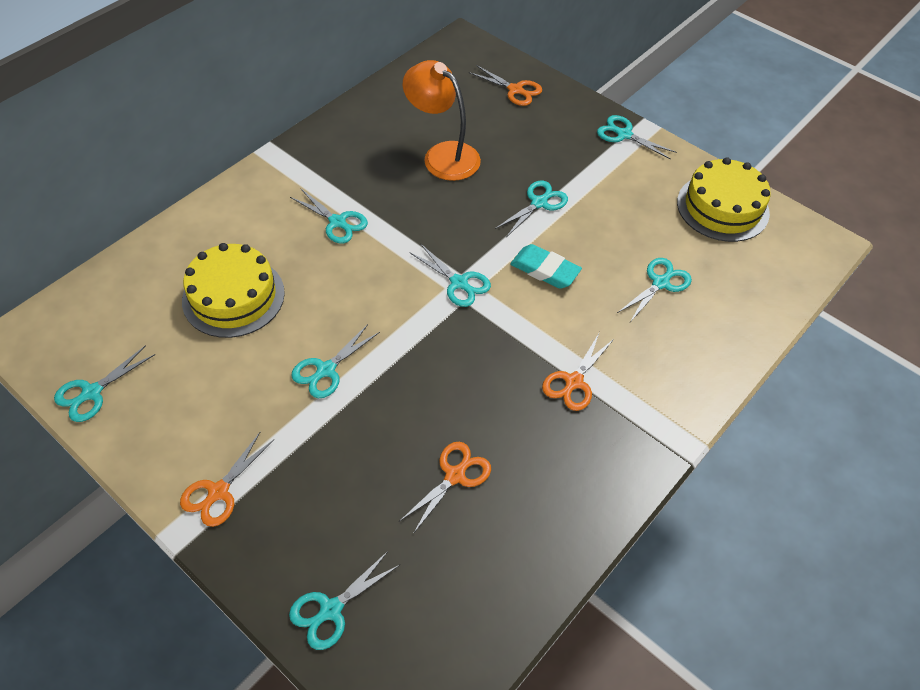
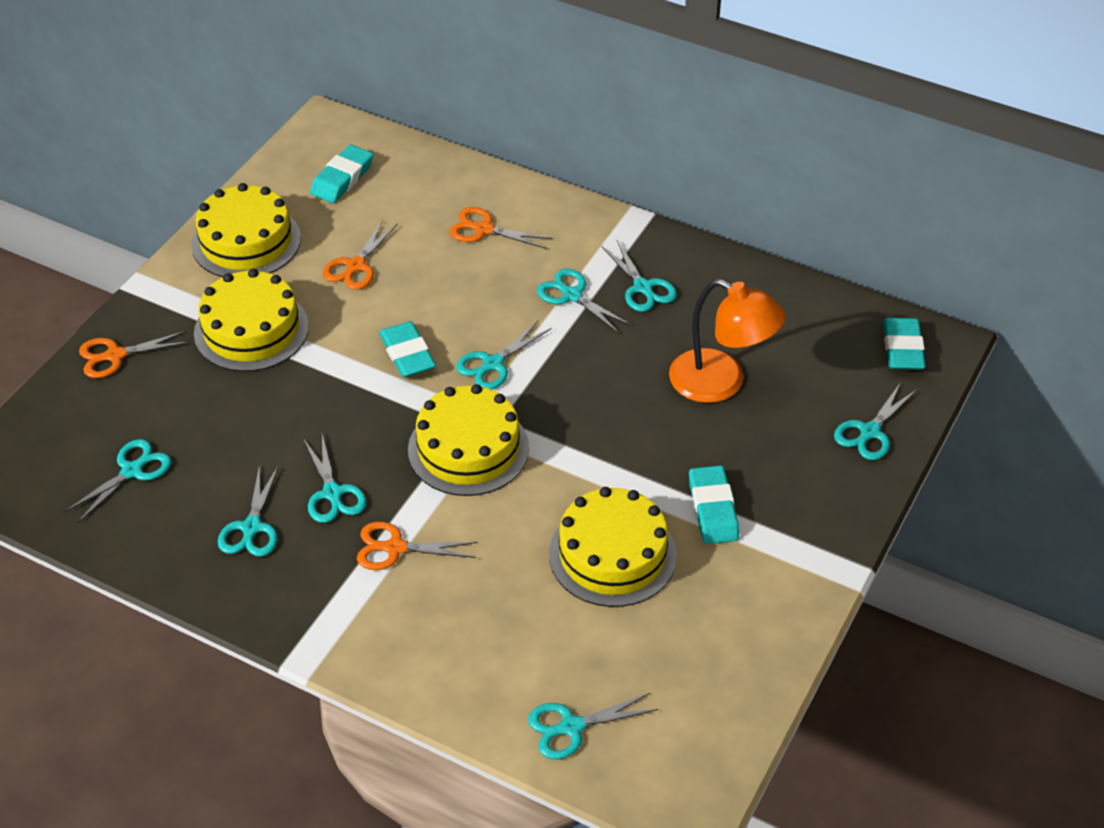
turquoise eraser: [510,244,582,289] = 1 -> [310,145,373,203] [379,321,436,377] [689,465,739,544] [883,318,926,370] = 4
yellow cake: [182,243,285,338] [677,157,771,242] = 2 -> [191,183,301,277] [194,269,309,372] [408,384,529,496] [549,487,677,607] = 4

